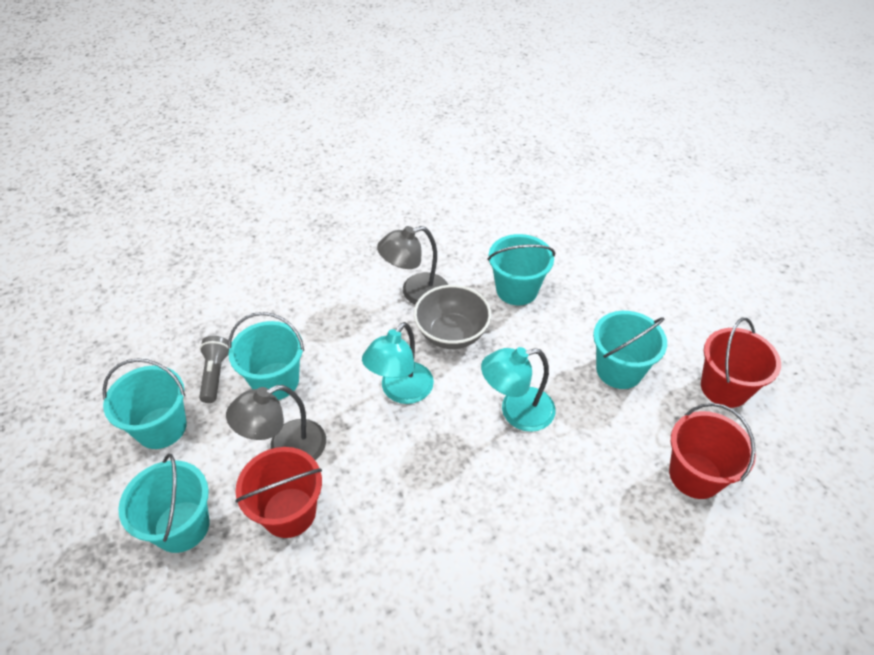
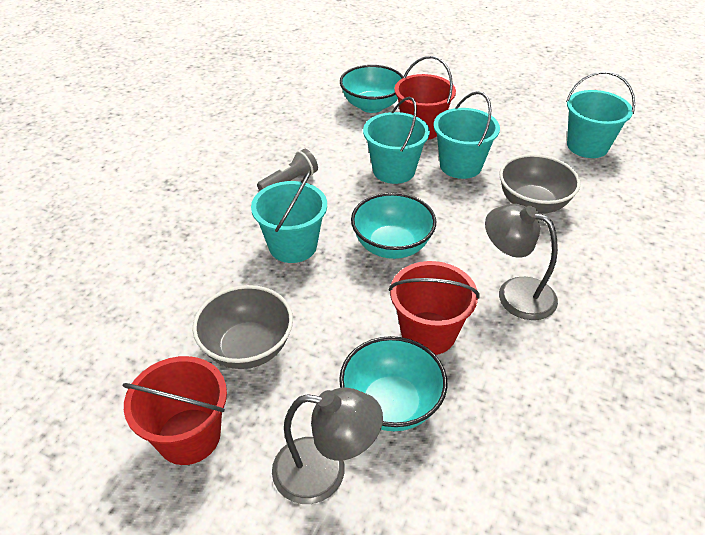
grey bowl: [414,285,491,349] = 1 -> [193,285,293,369] [499,154,581,214] = 2
turquoise bowl: none = 0 -> [339,336,447,431] [340,65,404,113] [351,193,436,259] = 3
turquoise bucket: [103,358,187,449] [118,454,210,553] [228,312,304,400] [488,234,555,305] [593,311,667,389] = 5 -> [251,170,327,263] [363,97,430,184] [434,91,500,179] [566,71,635,158] = 4
turquoise lamp: [362,322,434,404] [481,347,555,432] = 2 -> none = 0

